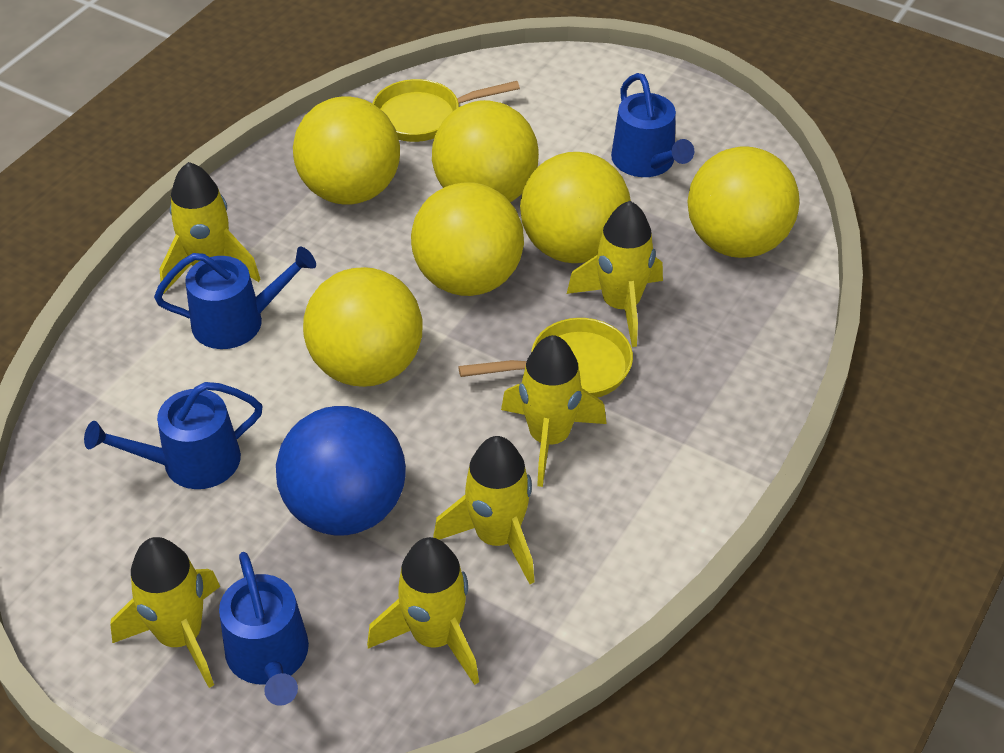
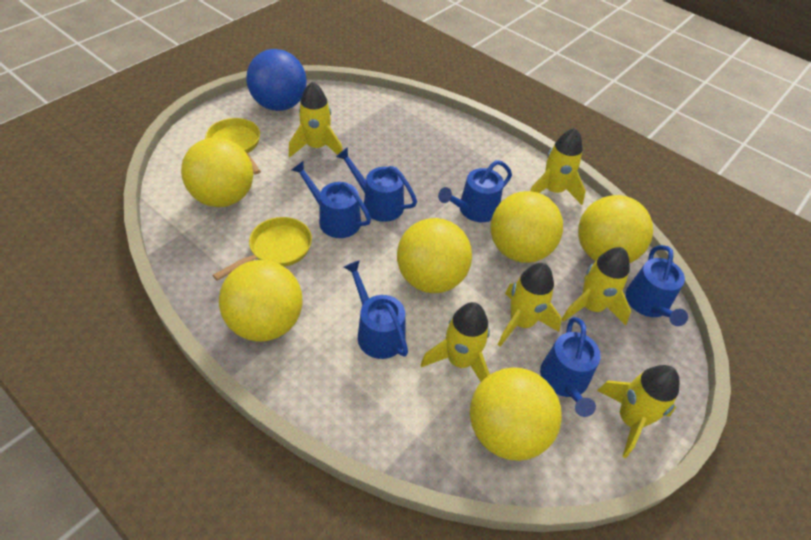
blue watering can: [84,382,263,489] [154,246,316,349] [219,552,309,706] [611,73,694,177] = 4 -> [292,161,371,238] [336,147,417,222] [344,260,408,359] [438,160,512,222] [540,317,601,417] [626,245,688,326] = 6

